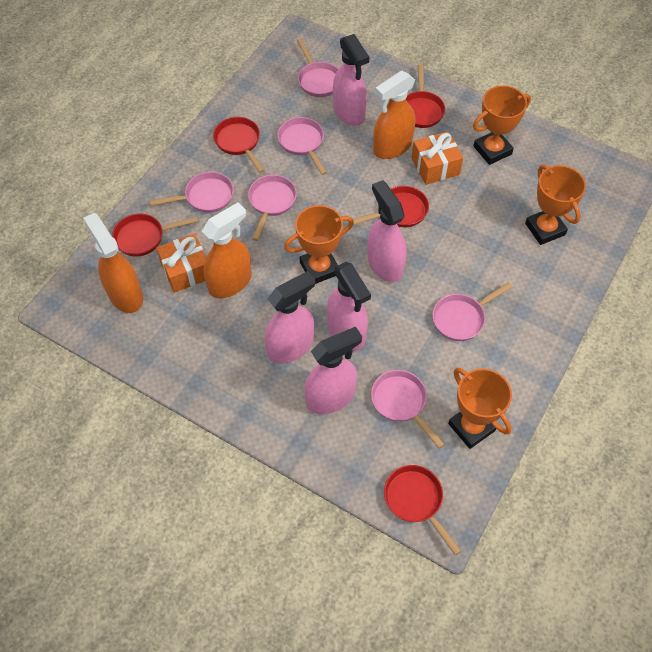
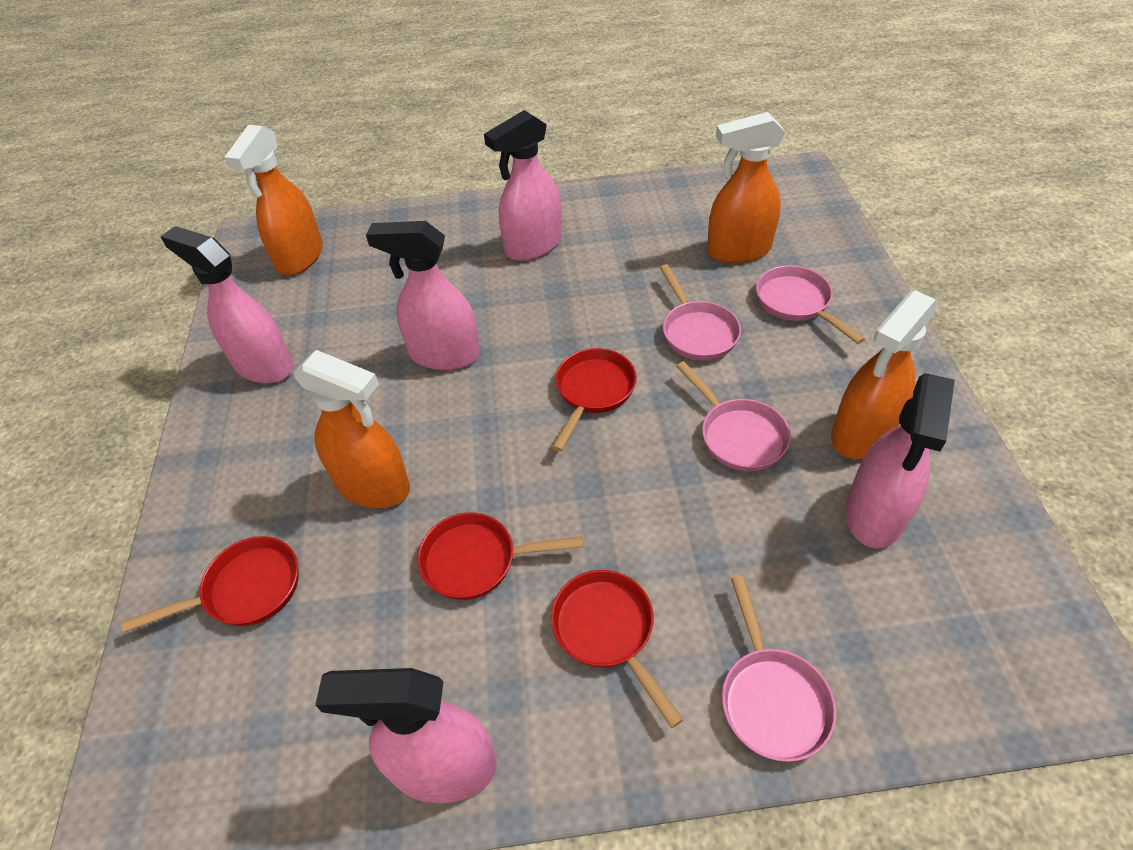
orange gift: [156,234,206,293] [411,131,463,185] = 2 -> none = 0
orange spray bottle: [83,213,143,313] [202,202,252,298] [373,71,415,159] = 3 -> [224,125,323,275] [293,350,410,508] [707,112,786,263] [831,290,938,459] = 4
orange trophy: [284,205,354,284] [448,368,512,449] [473,86,531,165] [525,165,586,245] = 4 -> none = 0
pink pan: [150,172,234,213] [248,175,297,241] [277,117,327,175] [297,39,338,97] [371,370,445,449] [432,282,513,341] = 6 -> [660,264,741,361] [676,361,791,471] [722,576,836,762] [756,265,865,344] = 4
red pan: [112,214,198,257] [213,117,265,173] [353,186,429,227] [384,465,461,555] [406,64,445,128] = 5 -> [121,536,298,633] [418,513,583,600] [551,570,683,728] [552,348,637,452] = 4

